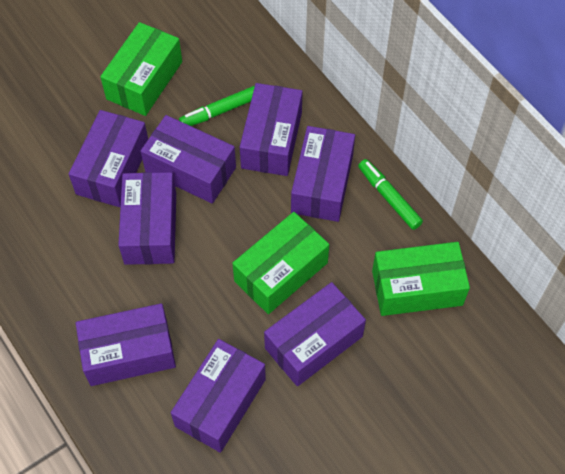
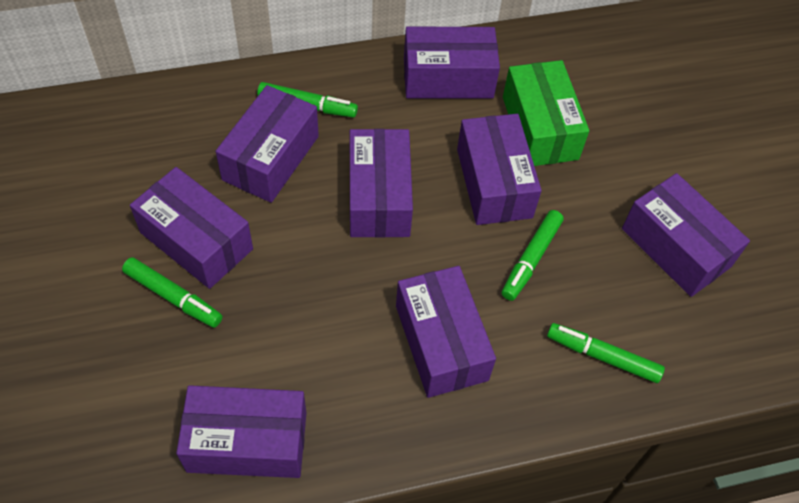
green box: [100,22,182,116] [232,212,329,314] [372,242,470,316] = 3 -> [503,60,589,166] = 1
green marker: [179,86,255,126] [358,159,423,230] = 2 -> [122,257,223,328] [257,82,358,118] [502,210,564,301] [547,323,665,383] = 4

